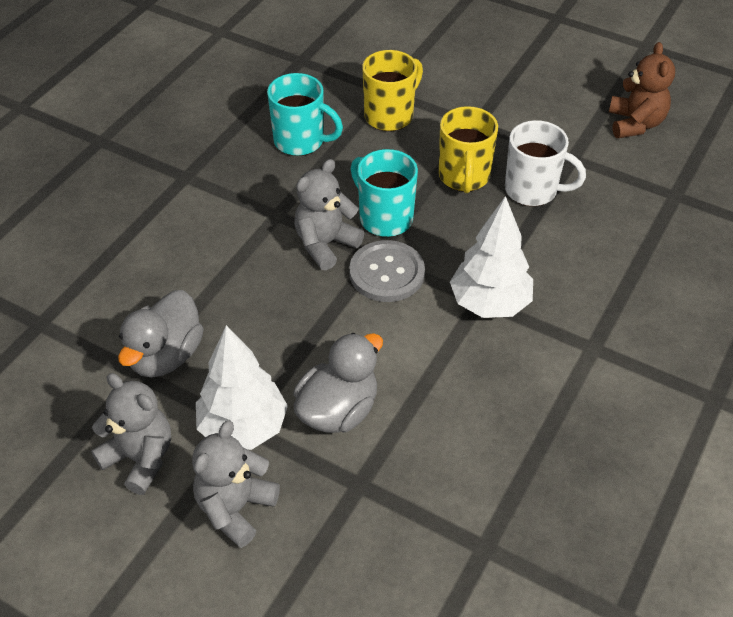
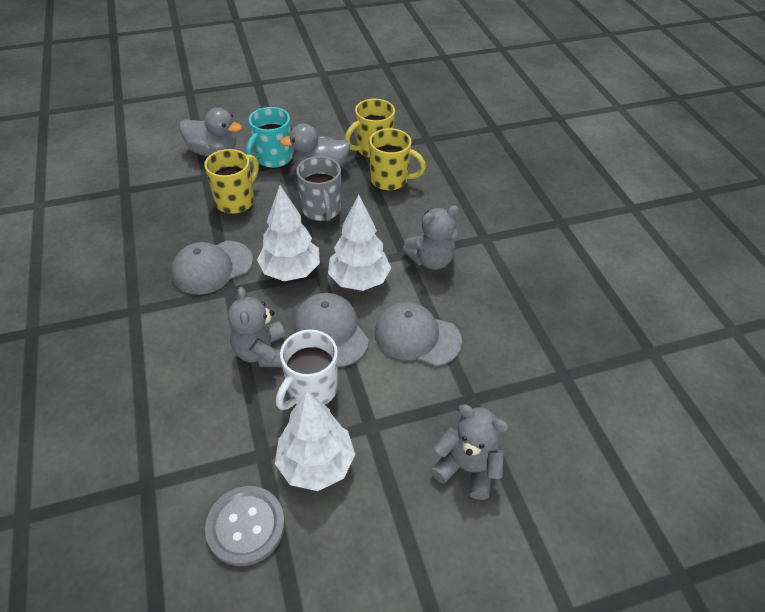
brown teddy bear: [609,42,675,138] = 1 -> none = 0
grey cap: none = 0 -> [171,241,253,295] [294,293,369,367] [374,302,462,366] = 3
grey mug: none = 0 -> [296,156,341,222] = 1
turquoise mug: [267,73,343,156] [351,149,418,237] = 2 -> [246,107,292,168] = 1
white tree: [196,325,288,450] [450,196,533,318] = 2 -> [257,185,320,281] [275,390,355,491] [328,195,391,291] = 3
yellow mug: [362,50,423,131] [439,106,498,193] = 2 -> [204,149,259,214] [345,99,395,158] [369,128,426,191] = 3

